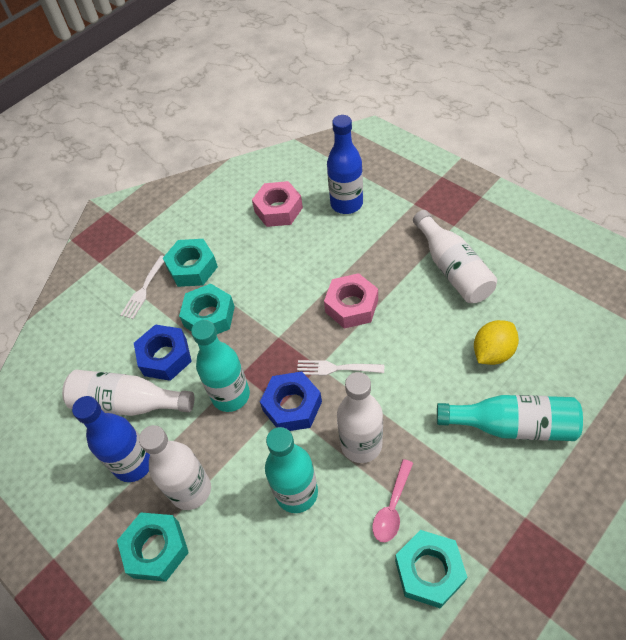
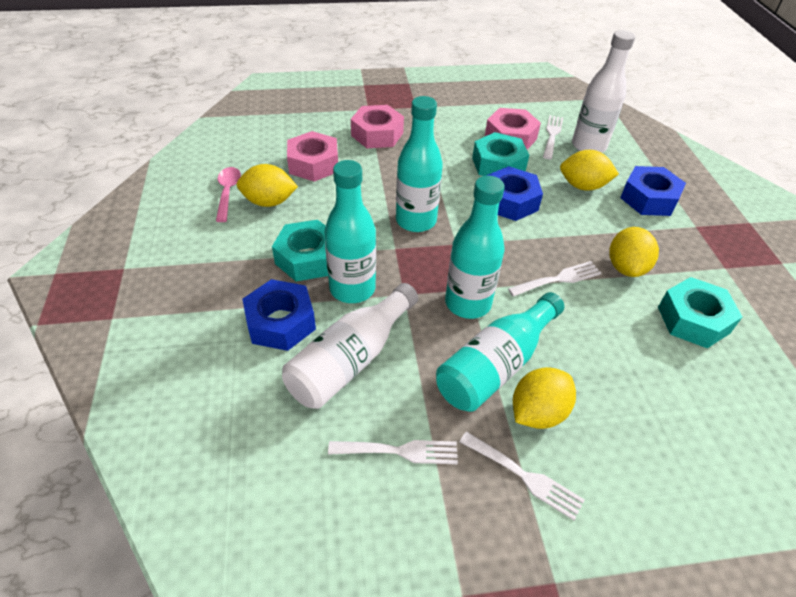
blue bottle: [72,396,150,482] [327,115,363,214] = 2 -> none = 0
blue nut: [134,325,192,381] [260,371,322,431] = 2 -> [242,279,316,351] [486,166,543,221] [620,166,686,216] = 3
pink nut: [252,181,303,227] [324,273,378,329] = 2 -> [287,131,338,182] [351,105,404,148] [485,108,541,149] = 3
turquoise bottle: [191,320,250,412] [265,427,318,513] [437,395,583,441] = 3 -> [325,160,376,303] [396,96,443,232] [436,292,564,412] [445,176,505,319] = 4
turquoise nut: [117,512,189,582] [163,239,218,287] [179,284,235,334] [395,530,467,608] = 4 -> [272,220,328,281] [472,132,529,176] [658,277,742,348] = 3
white bottle: [62,370,194,416] [139,425,211,510] [337,372,383,463] [413,210,497,303] = 4 -> [282,283,418,409] [572,30,635,153] = 2
white fork: [120,255,164,319] [297,360,384,376] = 2 -> [328,440,458,464] [459,432,585,521] [508,261,601,297] [543,115,563,159] = 4
yellow lemon: [474,320,519,365] = 1 -> [237,164,298,207] [513,367,576,429] [560,150,619,191] [609,227,659,277] = 4

